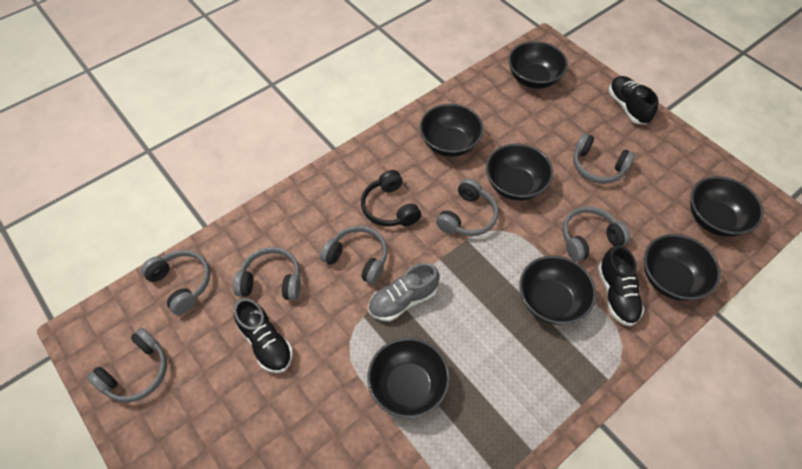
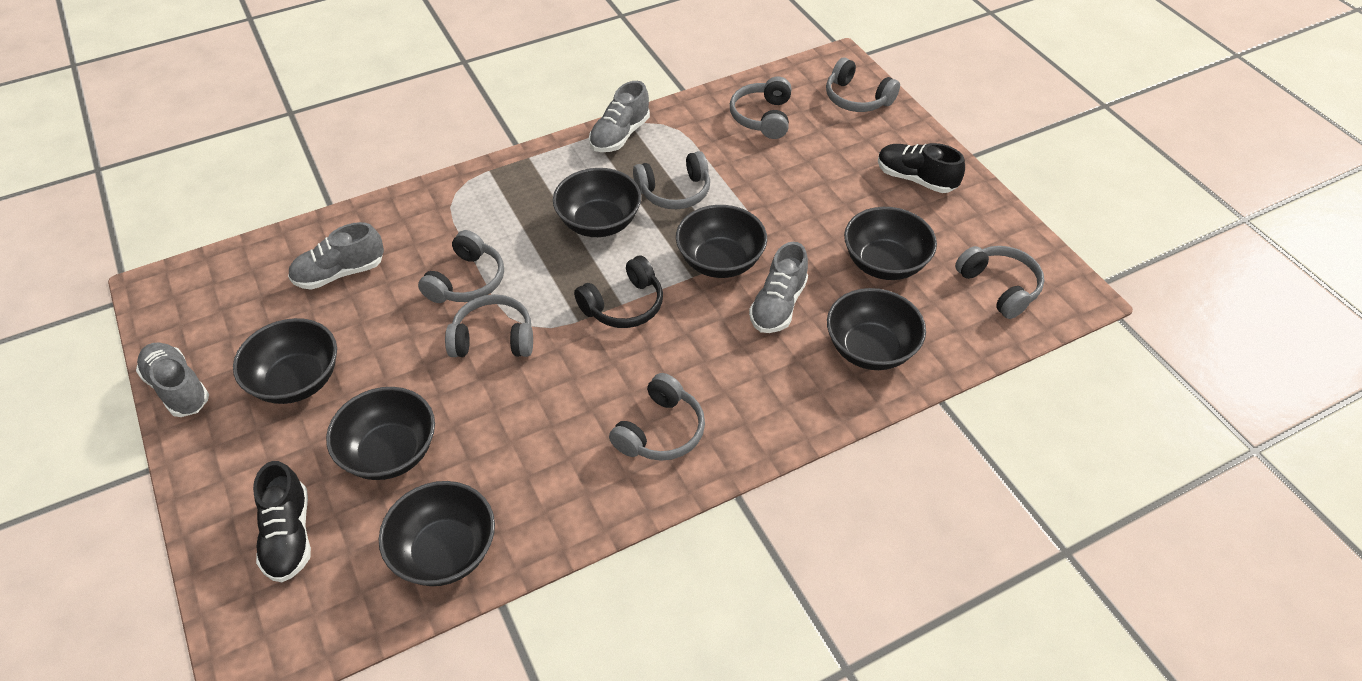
black shoe: [234,298,293,373] [598,245,644,326] [608,76,658,124] = 3 -> [253,461,311,582] [878,143,965,193] = 2
grey shoe: [368,263,439,321] = 1 -> [136,343,209,417] [288,222,384,290] [589,81,650,152] [749,242,808,333] = 4

